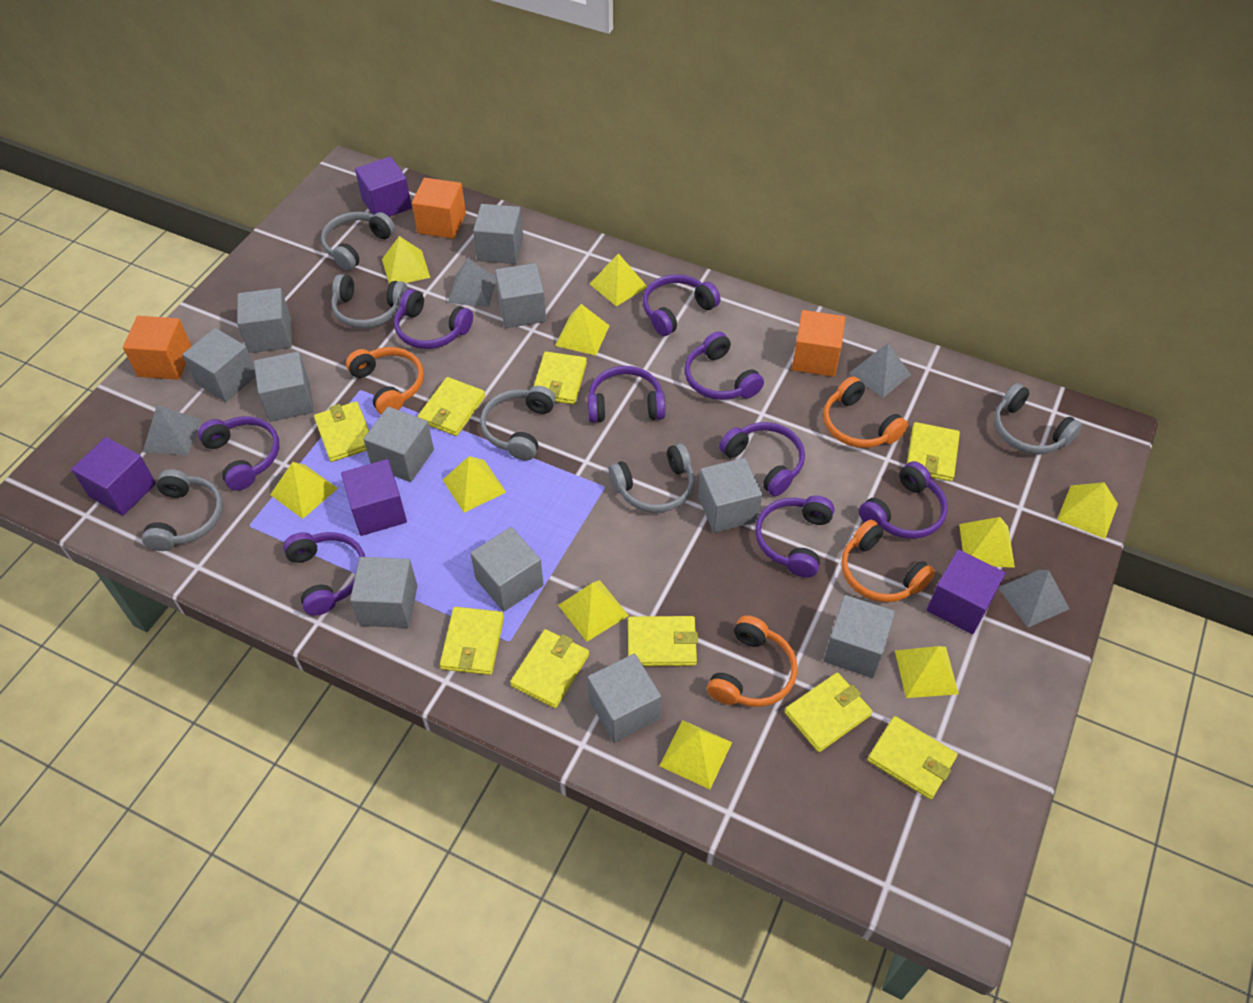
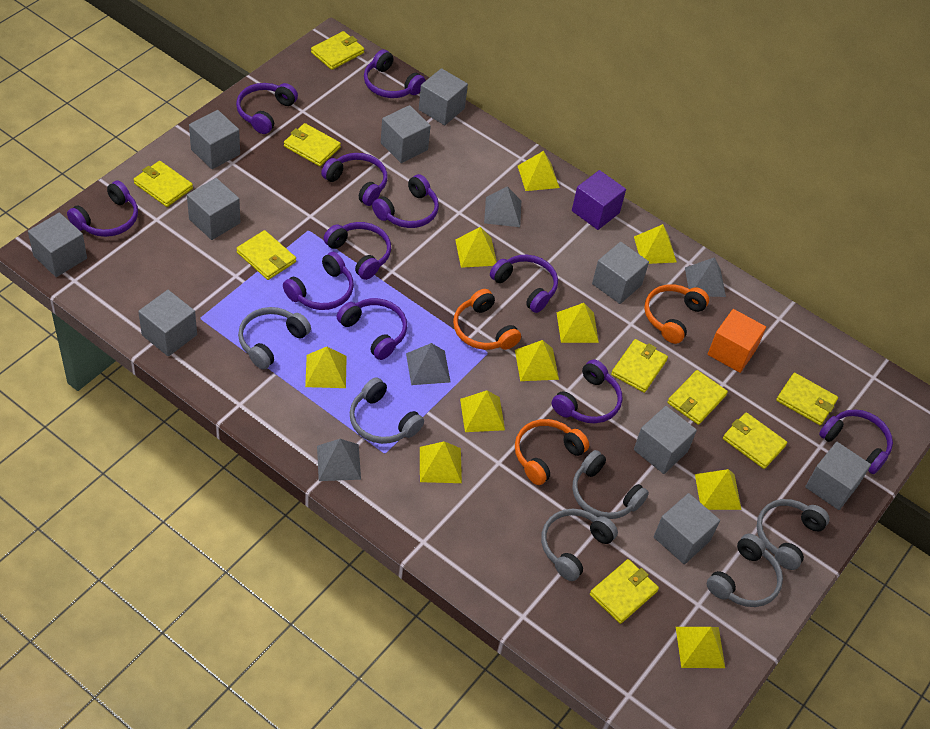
grey cube: [182,328,256,402] [237,288,292,353] [254,352,314,422] [350,557,418,628] [363,407,434,482] [470,527,544,612] [473,204,523,264] [495,263,546,328] [588,654,661,742] [698,458,762,533] [823,595,895,678] = 11 -> [28,213,87,277] [138,290,197,356] [187,178,241,240] [189,110,240,169] [381,105,431,163] [419,68,468,125] [592,242,649,304] [634,406,697,474] [654,493,720,564] [805,442,871,510] = 10
orange cube: [123,316,192,380] [412,178,466,239] [792,310,846,377] = 3 -> [708,309,766,373] = 1
orange headphones: [346,347,424,415] [707,615,798,707] [823,376,908,448] [841,519,935,602] = 4 -> [453,289,521,350] [515,419,589,485] [644,284,709,344] = 3
purple cube: [71,437,156,516] [341,459,407,536] [355,156,412,217] [927,549,1005,634] = 4 -> [572,170,626,230] = 1
purple headphones: [198,416,279,491] [283,532,365,616] [394,289,473,349] [588,366,665,423] [643,274,720,336] [684,331,764,400] [719,422,805,496] [755,496,834,578] [859,461,948,539] = 9 -> [67,180,138,237] [236,83,298,134] [283,252,354,310] [321,153,387,206] [324,222,391,280] [336,298,407,360] [364,49,426,98] [372,174,439,228] [490,255,558,313] [552,359,623,423] [819,409,893,474] = 11

